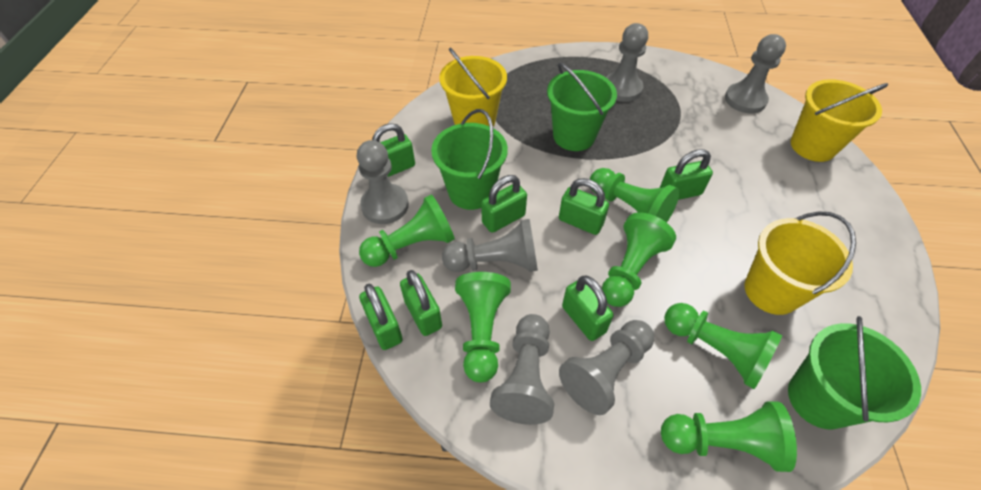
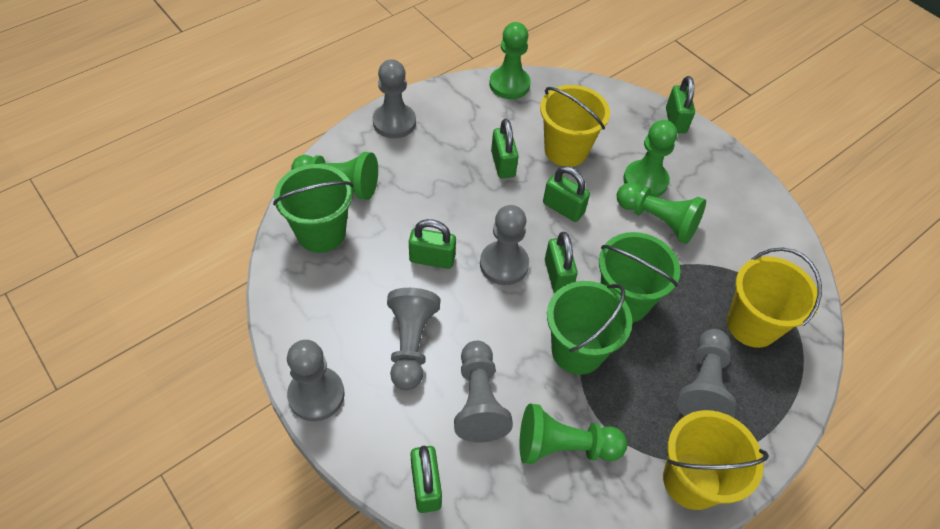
green padlock: [359,284,403,350] [372,123,415,177] [400,270,442,336] [481,175,527,233] [559,178,609,235] [562,276,614,341] [660,149,713,200] = 7 -> [409,219,456,269] [411,446,442,513] [491,119,519,178] [543,166,590,222] [545,232,578,293] [666,76,695,133] = 6
green pawn: [359,194,455,267] [455,272,511,382] [590,168,680,223] [602,213,676,307] [661,401,797,472] [664,303,782,389] = 6 -> [291,152,378,200] [489,22,531,99] [519,403,627,464] [617,183,706,244] [623,120,677,197] = 5

